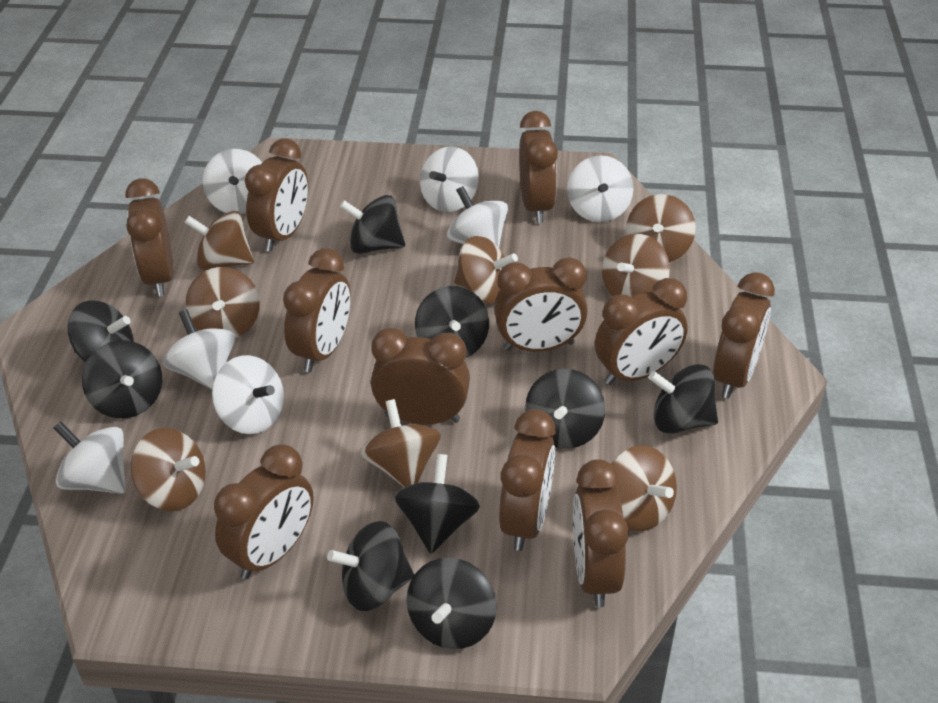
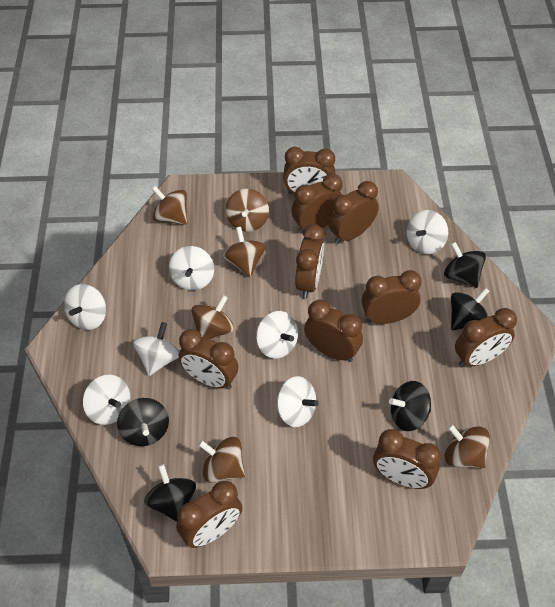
black spinning top: [67,301,134,363] [82,340,162,419] [327,521,414,611] [340,195,405,254] [394,454,480,553] [407,557,497,649] [415,286,489,358] [525,369,605,449] [648,364,718,434] = 9 -> [117,398,169,446] [144,464,196,522] [389,381,431,431] [444,242,486,288] [451,288,489,330] = 5
brown clock: [126,178,173,296] [214,444,314,579] [245,139,308,252] [283,248,351,372] [371,328,470,425] [494,257,588,352] [499,409,556,551] [519,111,558,223] [573,459,629,608] [595,278,688,385] [713,272,775,399] = 11 -> [176,481,242,548] [178,329,239,389] [283,147,335,194] [291,174,343,233] [295,224,324,299] [304,300,363,362] [328,181,379,244] [362,270,422,324] [373,429,441,489] [455,308,517,367] = 10
brown spinning top: [131,428,206,511] [184,211,254,270] [186,267,260,338] [360,399,441,488] [454,236,518,304] [602,234,670,297] [611,445,677,531] [626,194,696,262] = 8 -> [152,186,187,225] [192,295,234,339] [198,437,245,483] [222,227,266,277] [226,189,269,232] [445,424,490,469] = 6

